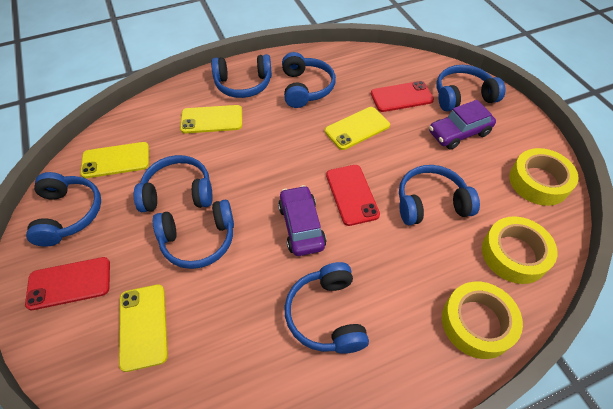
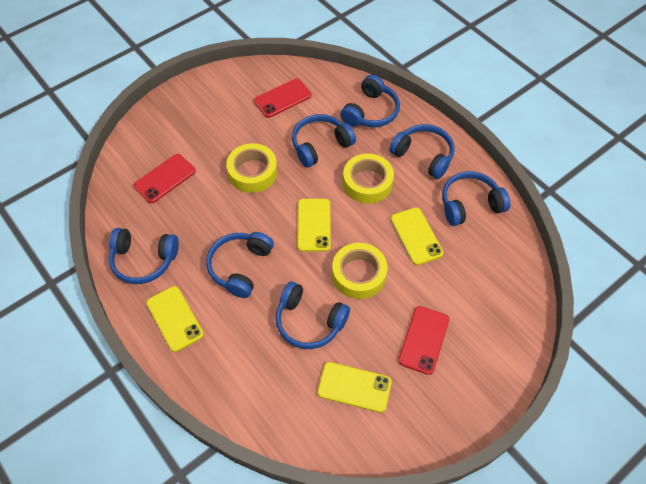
blue headphones: [26,172,101,247] [134,155,213,212] [153,200,234,269] [211,54,272,98] [282,52,336,108] [285,262,369,354] [399,165,480,225] [436,65,505,112] = 8 -> [108,228,179,284] [206,232,274,298] [276,281,350,349] [292,114,356,168] [340,75,400,127] [389,124,455,179] [442,171,510,226] = 7
purple car: [278,185,326,256] [429,100,496,150] = 2 -> none = 0

